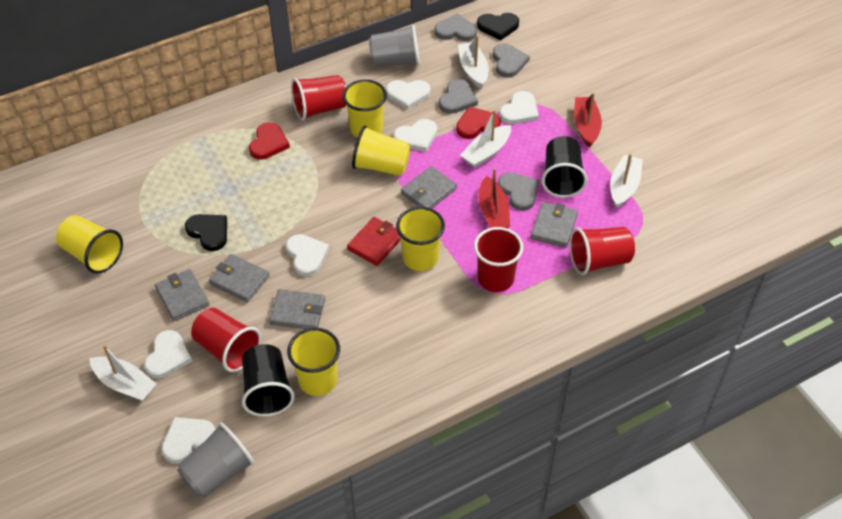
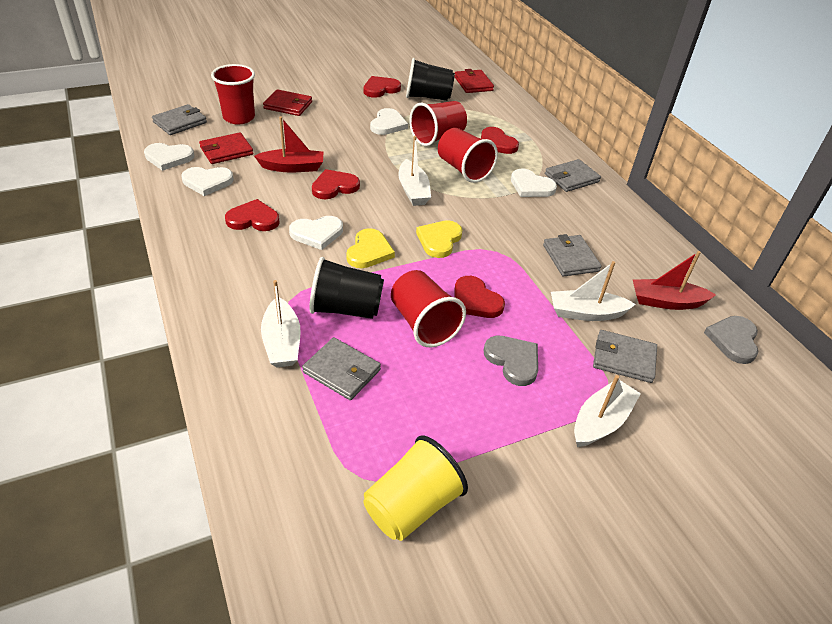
black heart: [185,214,227,251] [477,13,519,41] = 2 -> none = 0
grey cup: [177,422,255,498] [369,24,420,67] = 2 -> none = 0
grey heart: [434,13,477,41] [439,79,478,114] [493,43,530,77] [498,172,539,211] = 4 -> [484,336,538,386] [704,316,759,364] = 2
red heart: [249,122,290,160] [456,106,501,139] = 2 -> [225,199,280,231] [312,169,360,199] [364,76,401,98] [454,276,505,318] [481,127,519,154] = 5
red wallet: [347,217,401,266] = 1 -> [199,132,253,164] [263,89,312,116] [454,69,494,93] = 3
white heart: [144,330,192,378] [161,417,216,463] [286,234,329,277] [386,80,431,110] [393,119,437,152] [499,91,539,124] = 6 -> [144,143,194,171] [181,167,234,196] [289,216,343,250] [370,108,408,135] [511,168,557,197] = 5
yellow cup: [56,215,123,274] [287,327,340,396] [343,79,387,138] [352,125,411,176] [396,207,445,271] = 5 -> [363,436,468,541] = 1
yellow heart: none = 0 -> [346,228,395,268] [416,220,462,258] = 2

